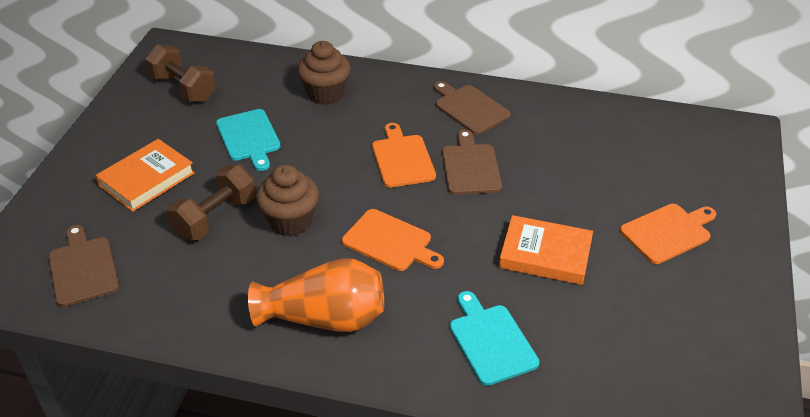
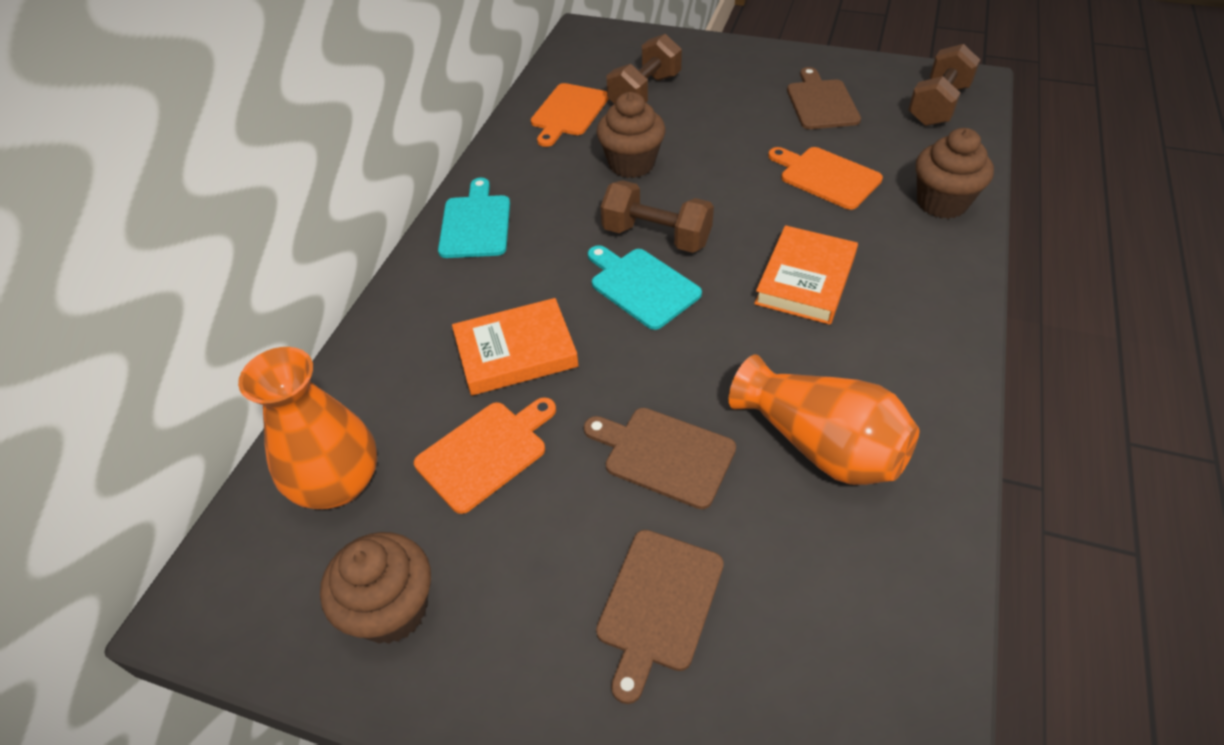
brown cupcake: [256,165,319,236] [297,41,351,105] = 2 -> [320,532,431,644] [597,92,665,178] [916,128,994,219] = 3
brown dumbbell: [145,44,216,102] [167,165,256,240] = 2 -> [601,180,714,253] [606,34,682,104] [908,44,980,126] = 3
orange vase: [248,258,384,332] = 1 -> [238,347,377,509] [729,354,919,485] = 2

